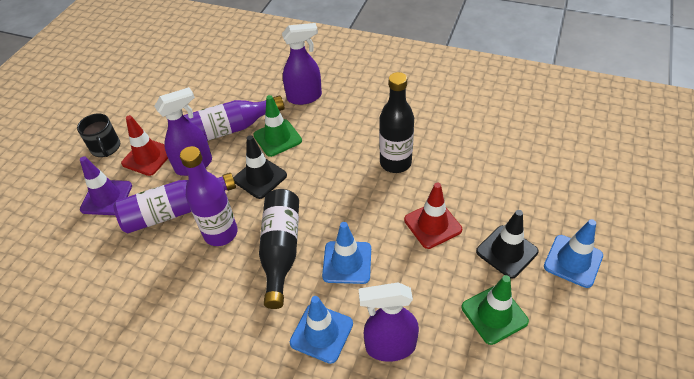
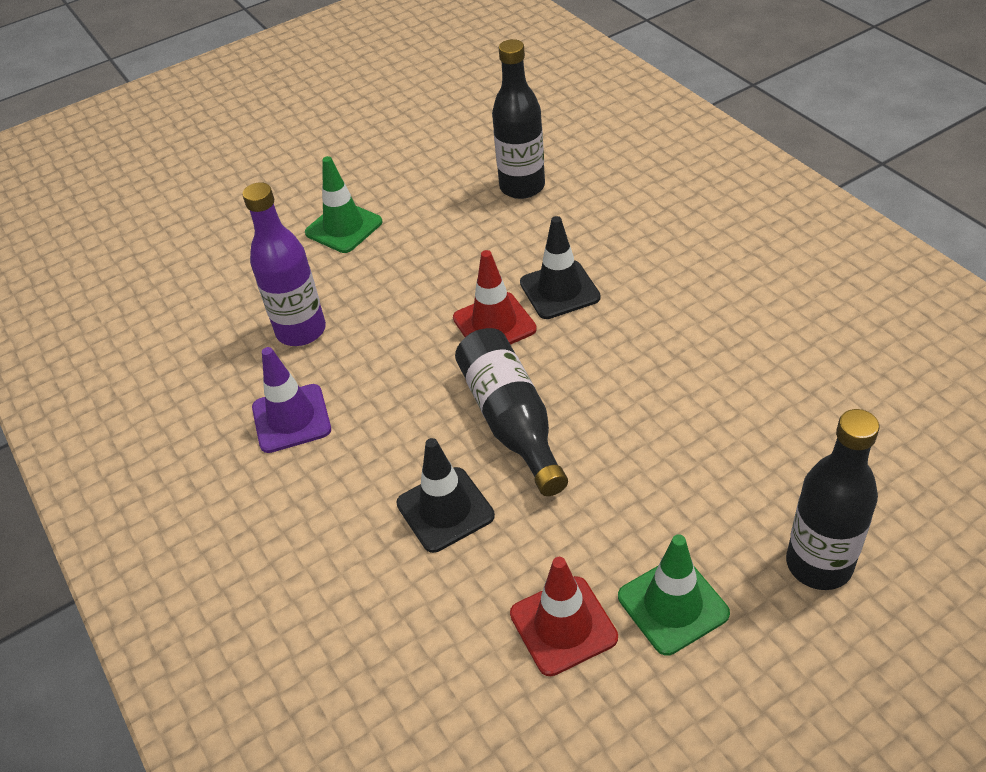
black bottle: [259,189,299,309] [379,72,414,173] = 2 -> [455,328,568,496] [492,39,545,199] [786,409,879,590] = 3
black mug: [77,113,120,157] = 1 -> none = 0
blue traffic cone: [290,296,353,364] [322,222,371,284] [544,219,603,288] = 3 -> none = 0
purple bottle: [113,173,236,233] [180,146,238,246] [184,95,285,141] = 3 -> [242,182,326,346] = 1
purple spray bottle: [154,87,212,176] [282,23,322,105] [359,282,419,362] = 3 -> none = 0

